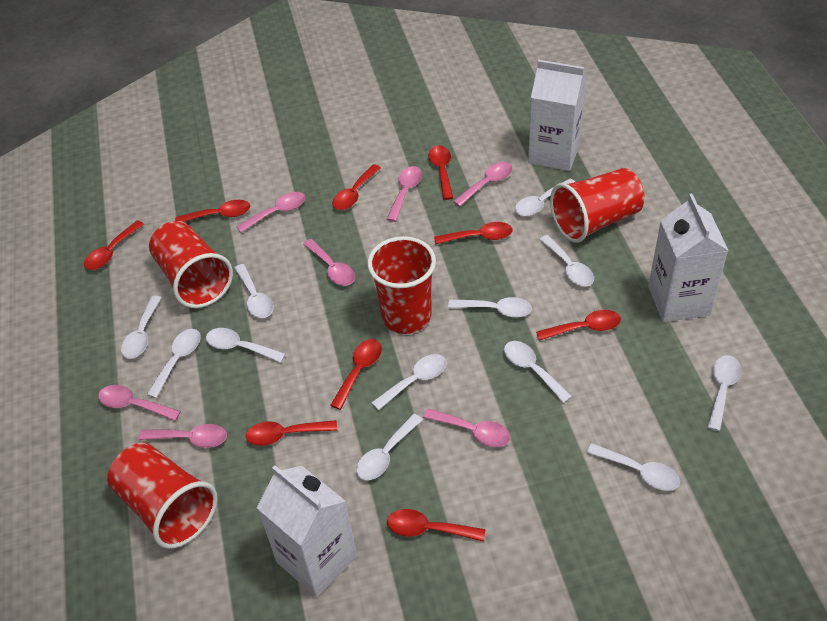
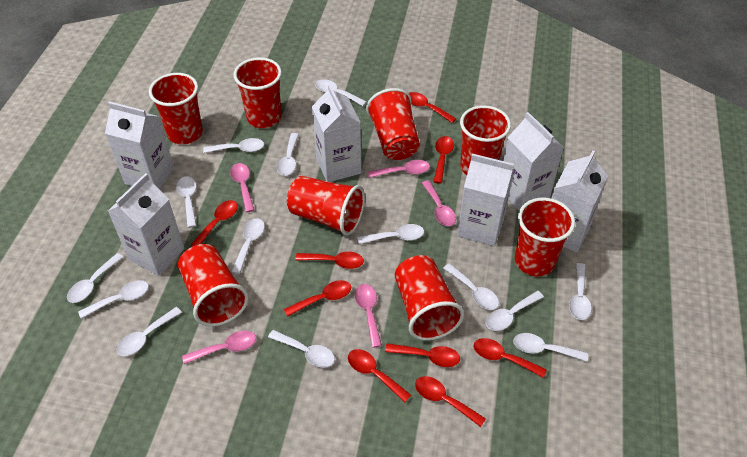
pink spoon: [98,385,181,421] [138,424,227,448] [236,192,305,233] [303,239,355,286] [387,166,422,222] [423,408,510,447] [453,162,512,207] = 7 -> [182,331,256,364] [230,163,254,212] [355,284,382,348] [368,160,430,178] [422,180,456,226] = 5
red cup: [107,442,218,549] [149,221,233,308] [367,236,436,334] [550,168,644,243] = 4 -> [149,73,203,144] [178,244,249,327] [233,57,282,128] [287,176,365,236] [366,88,420,160] [395,255,464,341] [460,105,511,175] [515,198,575,276] = 8
white carton: [257,465,357,597] [528,60,587,171] [648,193,729,322] = 3 -> [105,101,174,189] [108,173,184,276] [312,84,361,182] [457,154,515,246] [503,112,564,210] [551,150,608,252] = 6
white spoon: [121,296,162,359] [146,329,201,398] [206,328,285,363] [234,264,273,318] [356,414,423,480] [371,354,446,410] [448,297,532,317] [504,341,572,403] [515,178,575,216] [539,235,594,287] [587,443,680,491] [707,355,742,431] = 12 -> [67,253,123,303] [78,280,149,319] [117,307,182,356] [176,177,197,228] [203,138,264,153] [231,218,265,274] [268,330,335,368] [277,133,299,176] [315,79,366,106] [358,224,424,244] [443,263,499,310] [486,291,544,331] [513,333,588,362] [569,263,592,320] = 14

